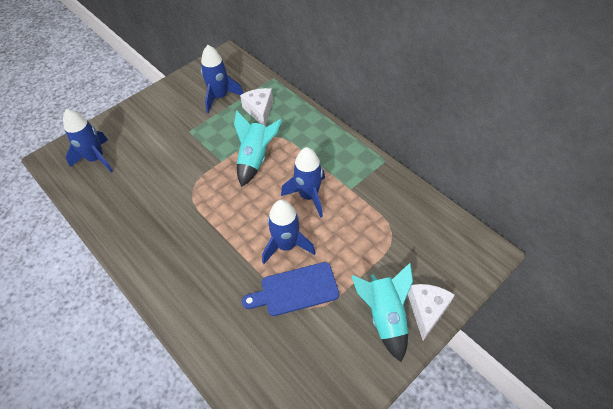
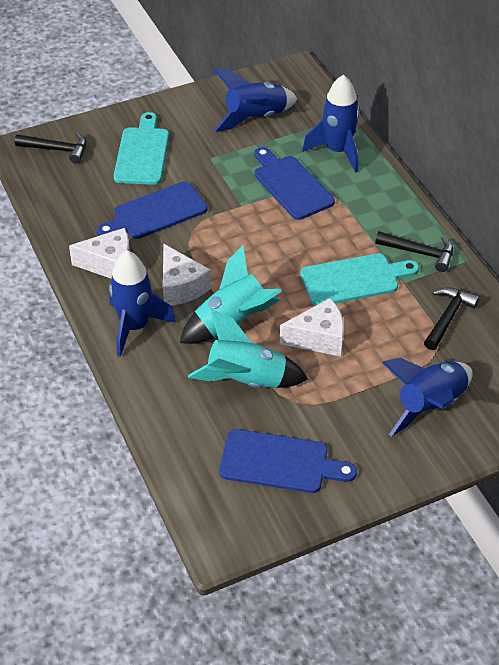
black hammer: none = 0 -> [15,133,86,164] [375,231,453,272] [424,287,480,350] = 3
blue cutting board: [242,262,339,316] = 1 -> [97,182,208,239] [219,429,357,493] [254,147,335,220] = 3
turquoise cutting board: none = 0 -> [114,112,169,185] [301,254,419,306] = 2
white cheese: [240,88,273,126] [408,284,455,341] = 2 -> [69,228,130,279] [163,243,211,306] [280,298,344,357] = 3

